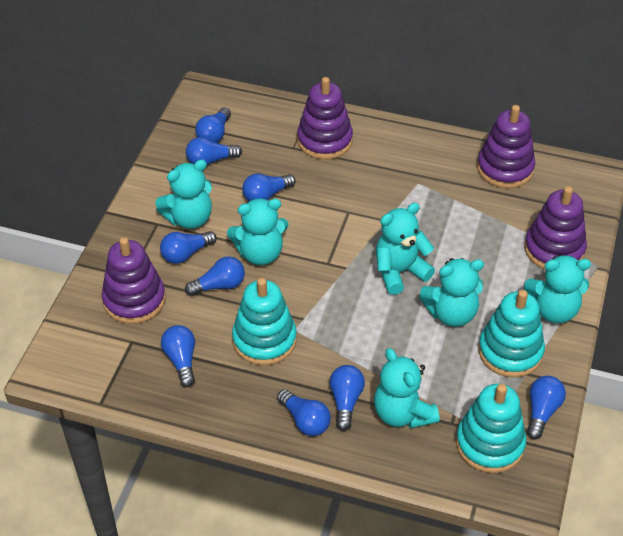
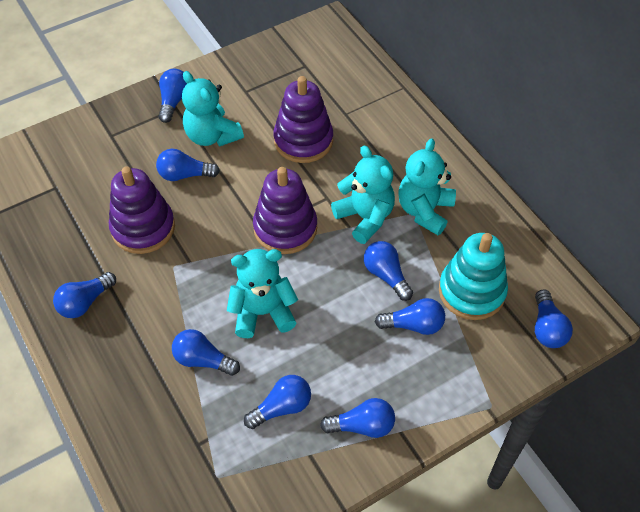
purple stacking toy: [101,237,165,324] [297,77,353,159] [477,105,535,188] [524,186,587,270] = 4 -> [109,166,175,254] [253,167,317,254] [273,76,333,163] = 3
turquoise stacking toy: [232,278,297,365] [456,384,526,473] [478,290,545,378] = 3 -> [439,233,508,320] = 1
turquoise teddy bear: [155,160,212,229] [227,198,289,265] [374,348,439,429] [376,203,435,295] [419,258,484,327] [524,255,591,323] = 6 -> [182,71,244,146] [227,249,298,338] [331,146,395,244] [398,138,456,235] = 4

